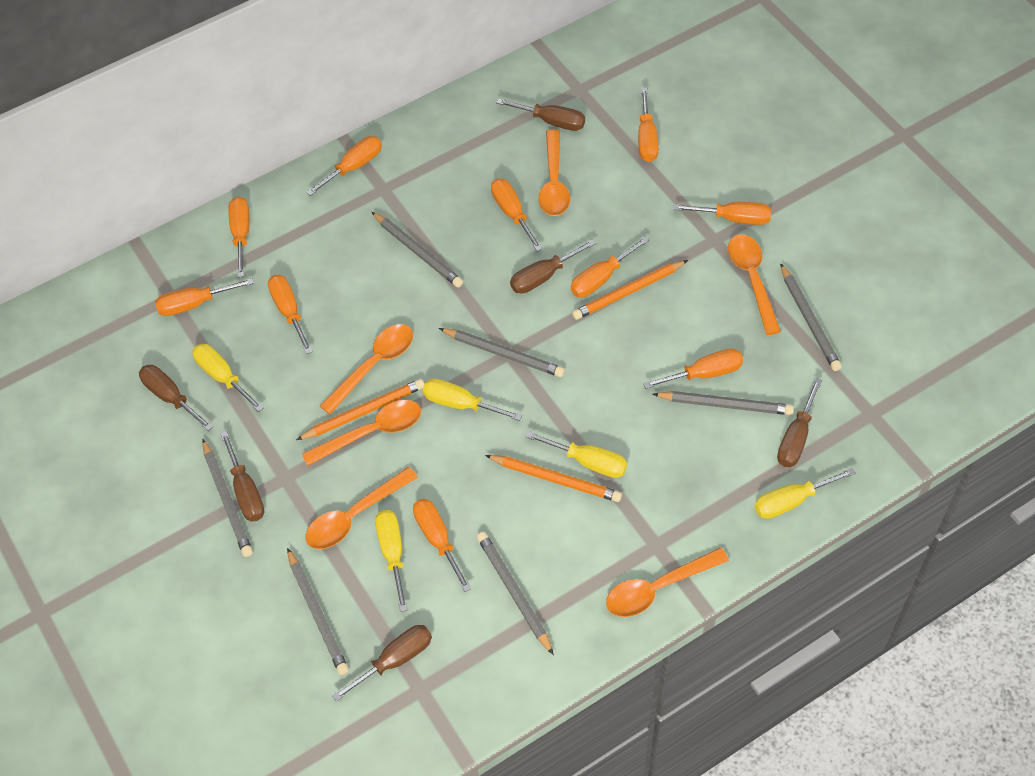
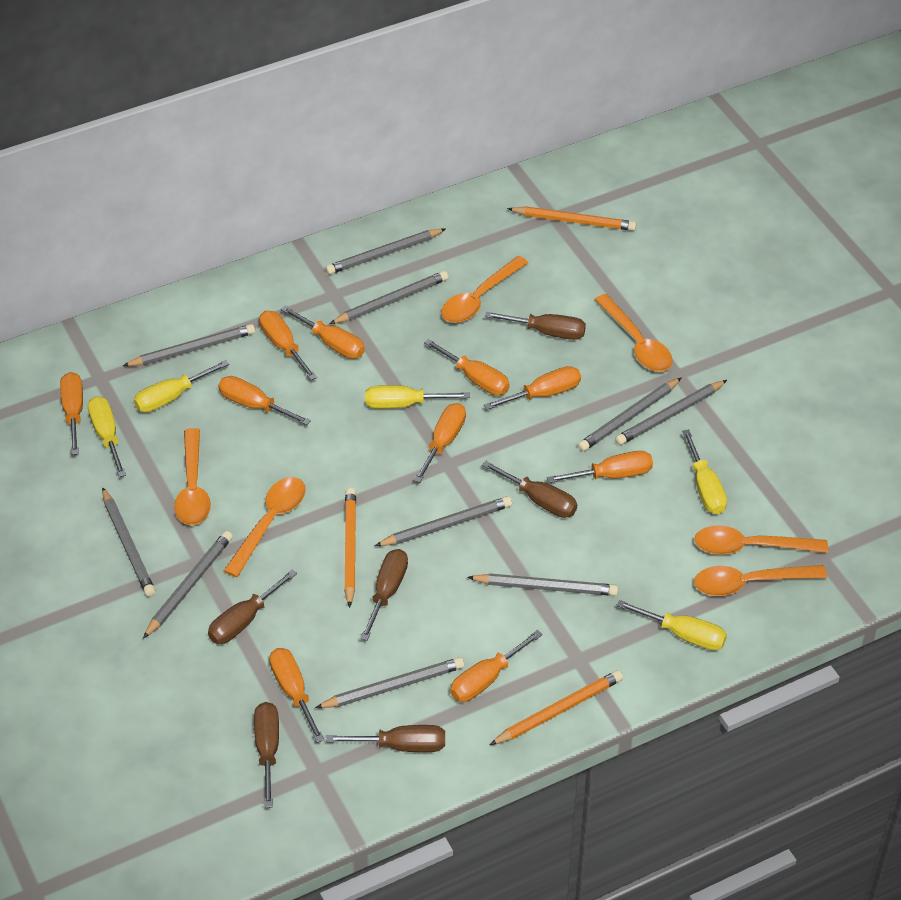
grey pencil: [203,439,253,557] [287,548,349,675] [372,212,463,287] [439,328,565,377] [477,532,554,655] [653,391,794,415] [780,263,842,371] = 7 -> [102,487,156,597] [123,324,255,366] [143,531,233,639] [315,657,464,708] [326,229,446,274] [329,271,449,324] [375,496,512,546] [467,573,618,596] [578,378,681,451] [615,380,727,445] = 10

